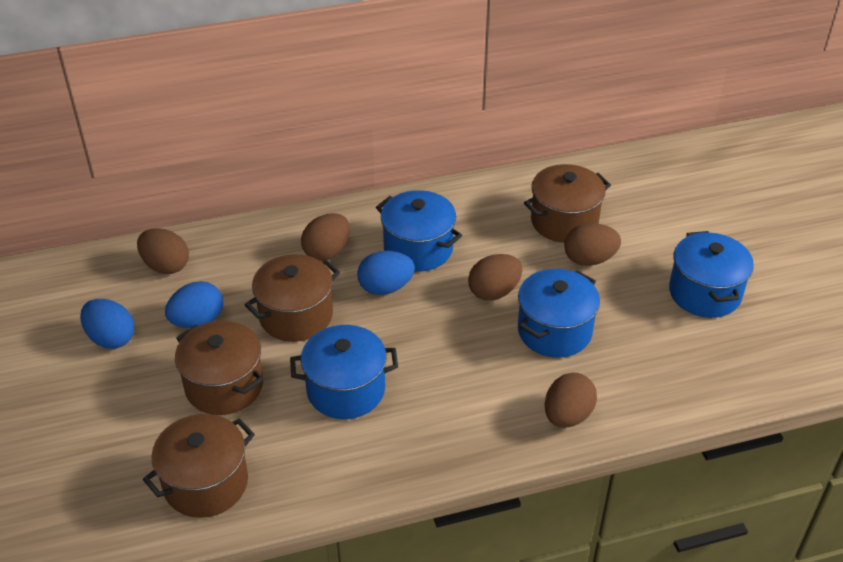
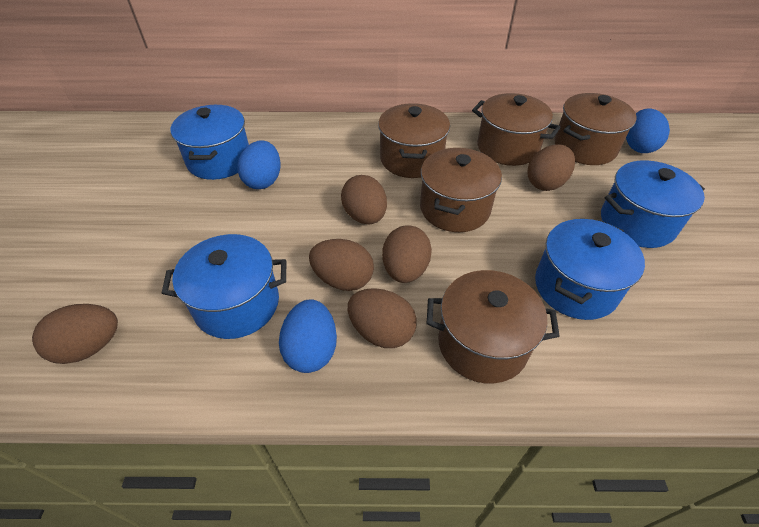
brown egg: [137,228,189,274] [301,213,350,261] [468,254,522,301] [545,372,597,428] [564,223,621,266] = 5 -> [32,304,118,364] [309,239,374,291] [341,175,387,224] [348,288,417,348] [382,225,432,283] [527,145,575,191] = 6
brown pot: [143,414,255,518] [175,321,263,415] [245,254,340,342] [524,164,611,243] = 4 -> [378,103,450,178] [420,148,502,232] [427,270,560,384] [472,93,561,166] [554,93,637,165] = 5

